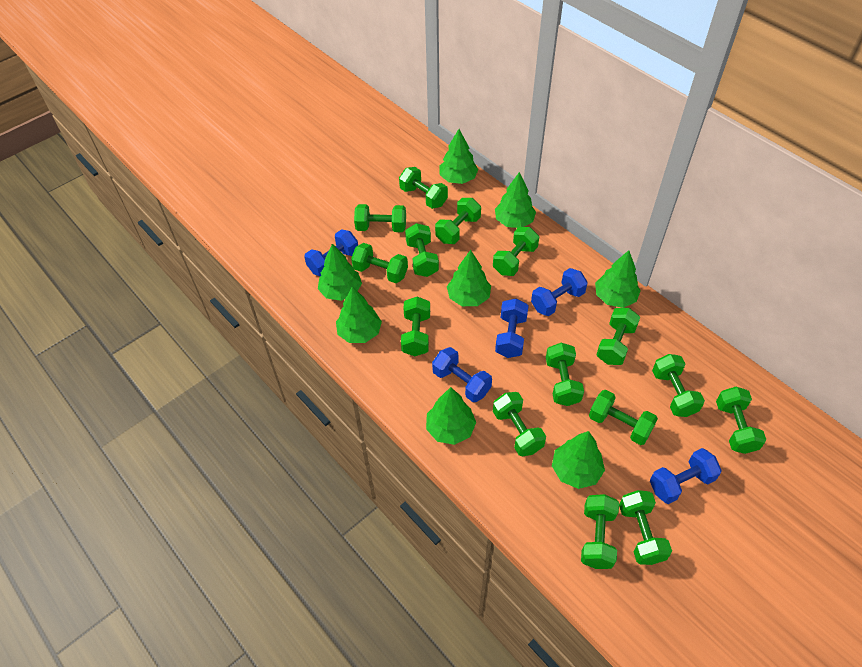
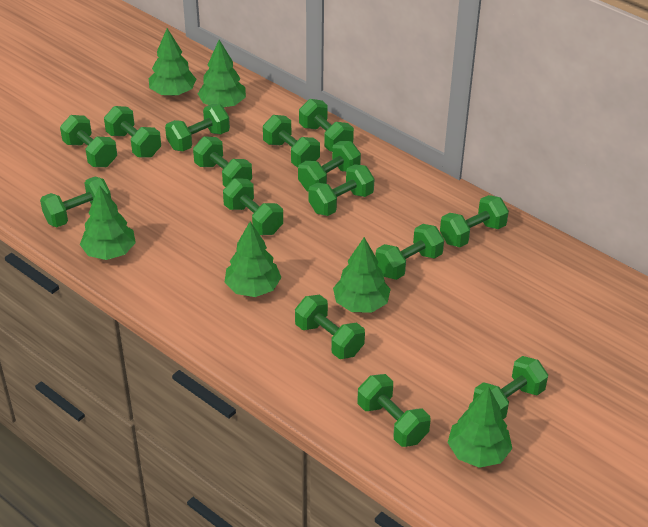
blue dumbbell: [304,229,358,276] [432,347,492,402] [495,298,529,358] [531,268,588,316] [650,448,722,504] = 5 -> none = 0
green tree: [318,244,362,301] [336,287,382,343] [426,387,476,445] [439,129,478,184] [447,250,491,306] [495,172,536,228] [552,431,605,489] [595,250,641,308] = 8 -> [80,185,136,260] [148,28,196,96] [198,40,246,108] [224,221,282,297] [333,237,391,313] [448,386,512,468] = 6

